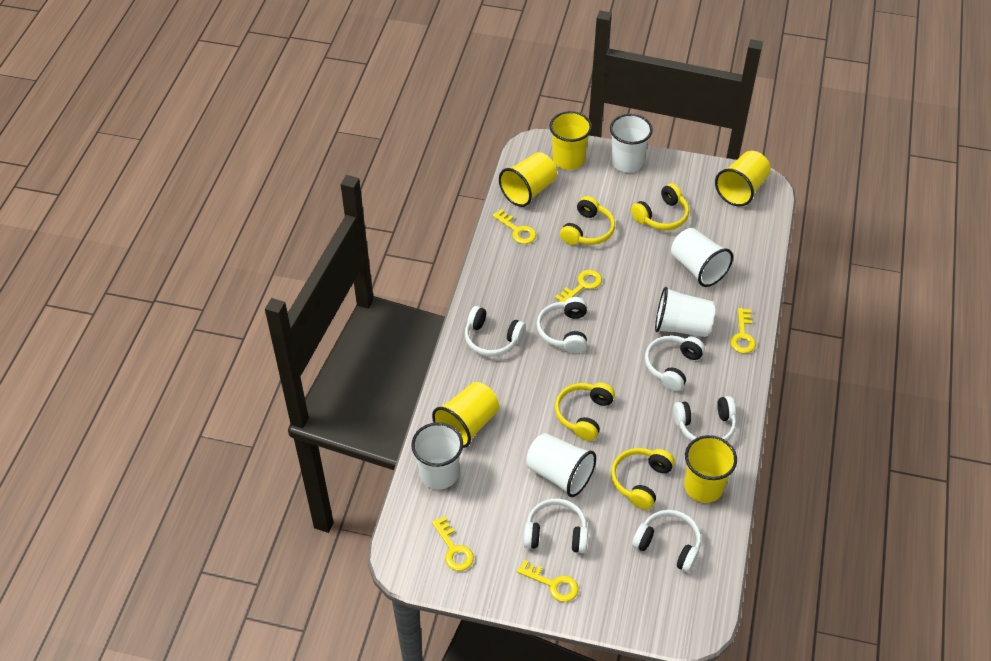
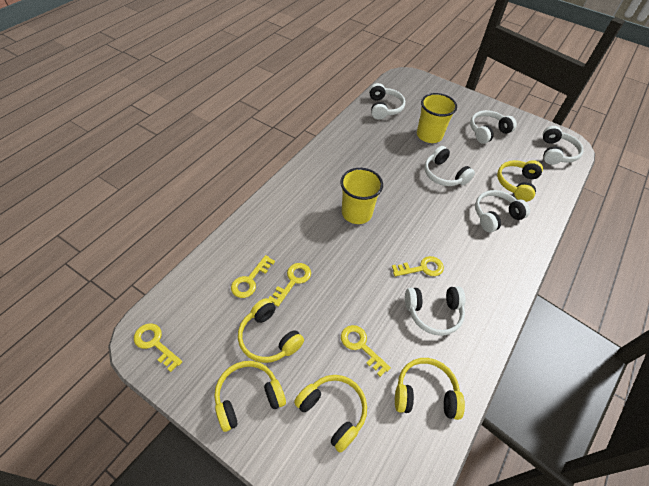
white cup: [411,422,463,490] [526,433,596,497] [610,114,653,172] [655,287,715,337] [671,228,733,287] = 5 -> none = 0
yellow cup: [432,382,499,448] [499,152,557,207] [549,111,592,170] [684,435,737,503] [715,151,771,207] = 5 -> [340,168,383,224] [417,93,457,143] = 2
yellow headphones: [555,382,615,441] [560,196,615,245] [611,448,675,510] [631,183,689,230] = 4 -> [214,361,286,432] [238,298,304,363] [294,375,367,453] [395,358,465,420] [497,160,543,202] = 5

